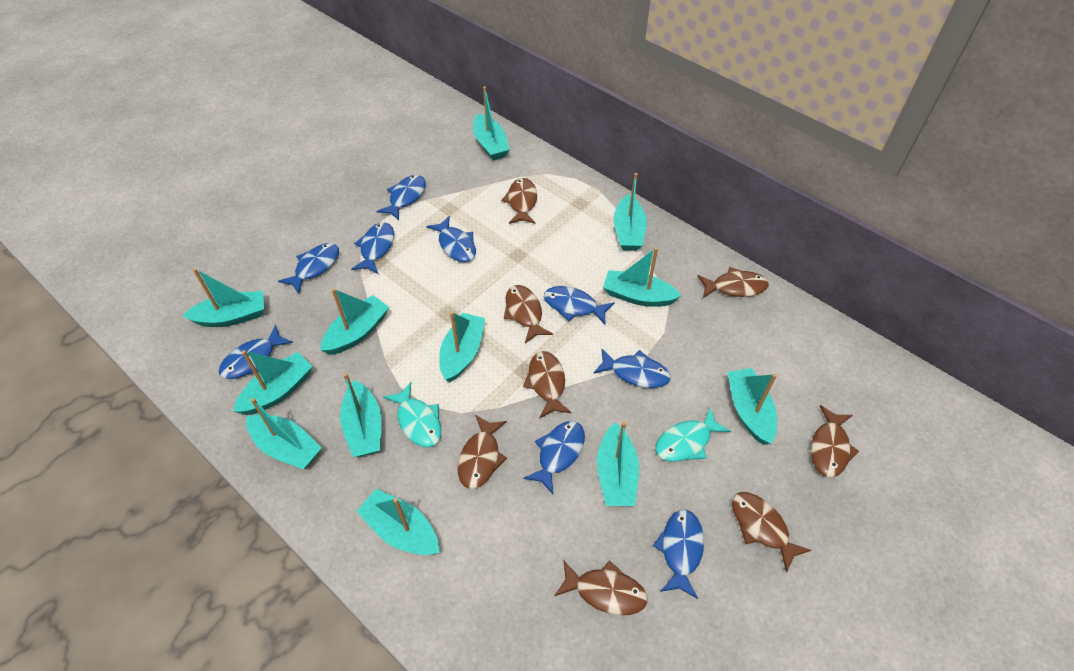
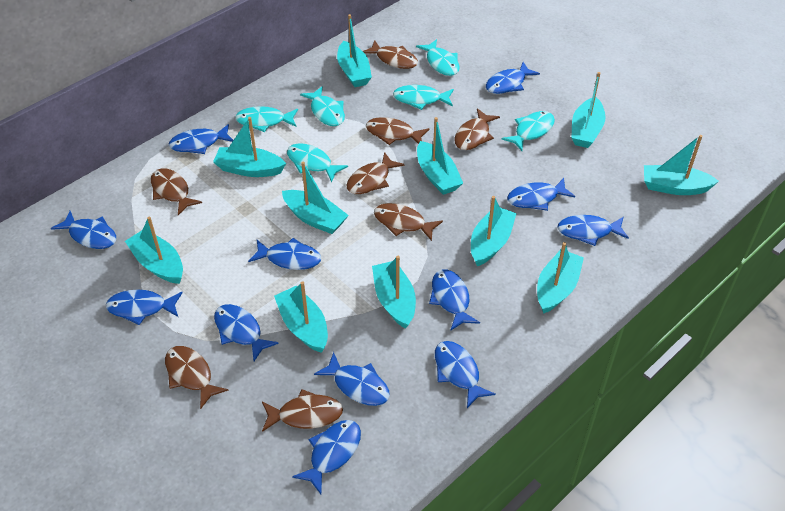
blue fish: [219,325,293,379] [278,243,339,294] [351,222,394,274] [377,175,426,220] [426,216,476,262] [523,421,585,494] [544,286,615,325] [593,348,671,388] [653,510,704,599] = 9 -> [51,211,116,249] [106,290,182,325] [169,124,233,154] [214,304,279,361] [248,238,321,270] [292,420,361,494] [314,352,390,406] [429,269,480,331] [435,341,496,408] [486,62,540,94] [507,178,575,211] [557,215,629,246] = 12
turquoise boat: [182,268,264,327] [233,350,313,415] [246,398,322,469] [320,288,389,355] [340,373,382,457] [357,489,440,555] [439,312,485,382] [473,86,510,160] [597,421,639,506] [603,247,681,307] [614,173,647,251] [727,368,777,445] = 12 -> [125,216,183,284] [213,117,286,177] [274,281,328,353] [282,162,349,234] [337,14,372,87] [372,256,416,329] [417,117,463,195] [471,196,517,266] [537,242,584,314] [572,72,606,148] [644,135,719,195] = 11
turquoise fish: [383,382,441,447] [655,408,731,462] = 2 -> [235,106,298,132] [287,143,348,183] [300,86,345,126] [393,85,454,110] [416,39,459,76] [501,111,555,151] = 6

